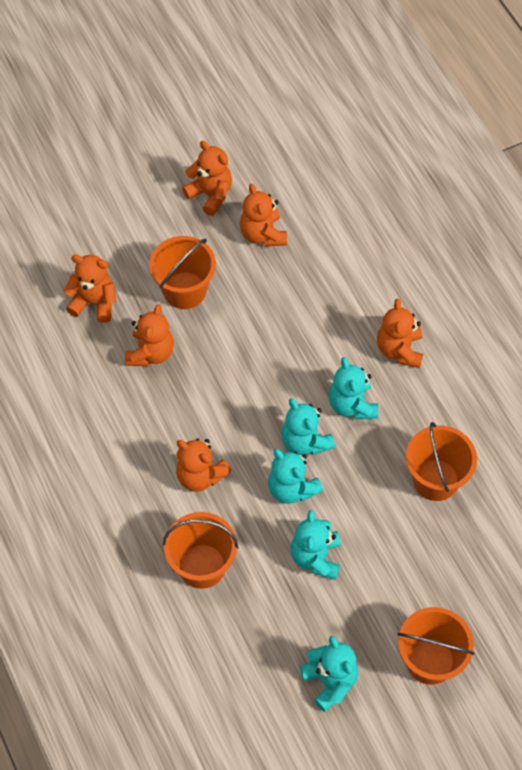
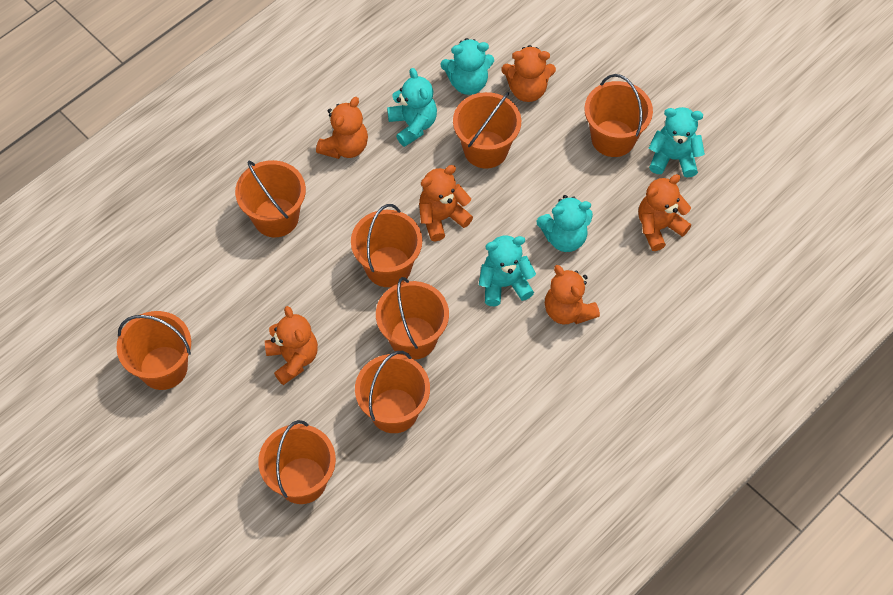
orange bucket: [149,236,216,309] [163,512,238,589] [397,607,474,685] [406,422,477,501] = 4 -> [116,311,191,390] [235,160,306,237] [258,420,336,504] [351,204,422,287] [355,351,430,433] [376,277,449,360] [453,92,521,169] [584,74,653,157] = 8

